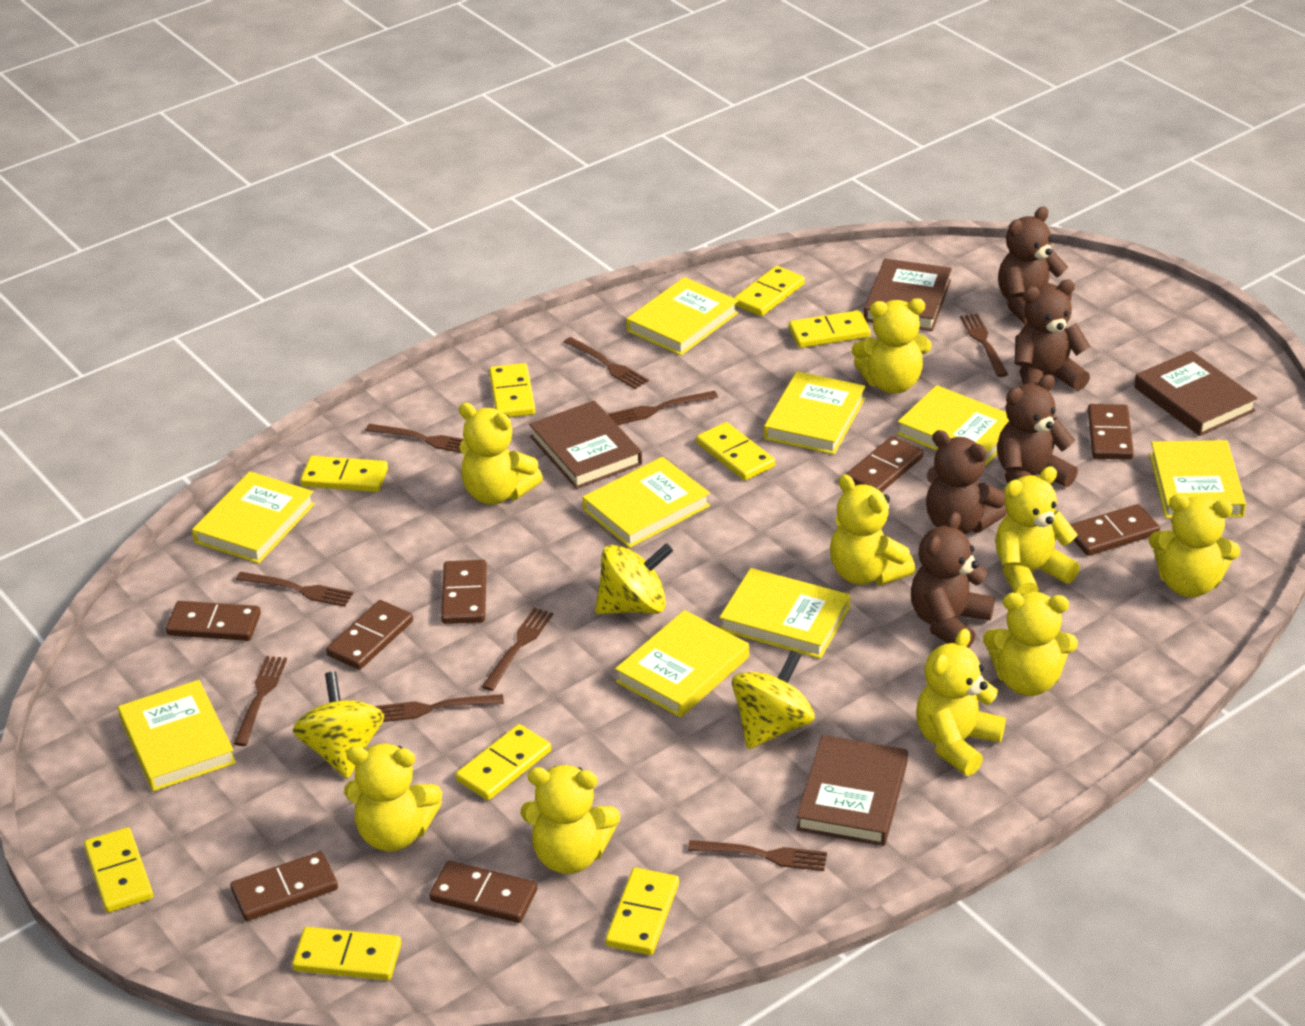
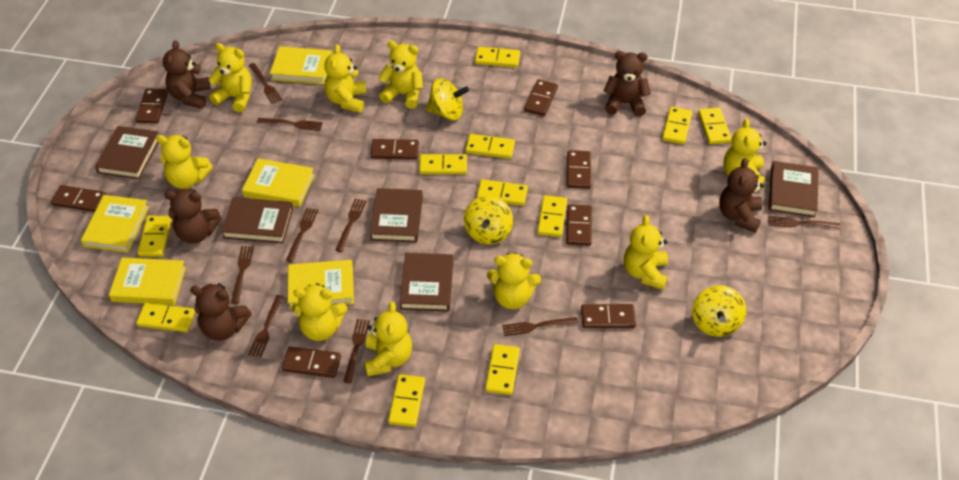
brown book: [529,401,642,489] [796,735,908,846] [864,259,952,331] [1134,351,1258,436] = 4 -> [95,126,159,179] [221,197,293,244] [370,188,423,243] [400,253,453,311] [769,161,819,217] = 5
yellow book: [118,680,236,791] [192,471,315,564] [582,457,710,548] [615,610,749,718] [626,277,739,356] [719,568,850,659] [764,371,866,455] [897,385,1009,466] [1150,440,1246,518] = 9 -> [81,195,149,253] [109,257,186,305] [242,158,315,207] [270,46,332,84] [288,260,354,309] = 5
yellow domino: [84,827,153,913] [292,927,402,980] [300,456,388,492] [456,724,551,800] [489,363,535,417] [605,868,679,955] [696,422,775,481] [734,266,805,316] [789,310,871,348] = 9 -> [136,303,195,332] [137,216,172,257] [388,374,425,427] [419,154,467,174] [465,134,515,159] [475,47,520,67] [477,179,528,206] [485,344,520,395] [537,195,567,237] [662,107,692,144] [698,108,732,144] = 11

